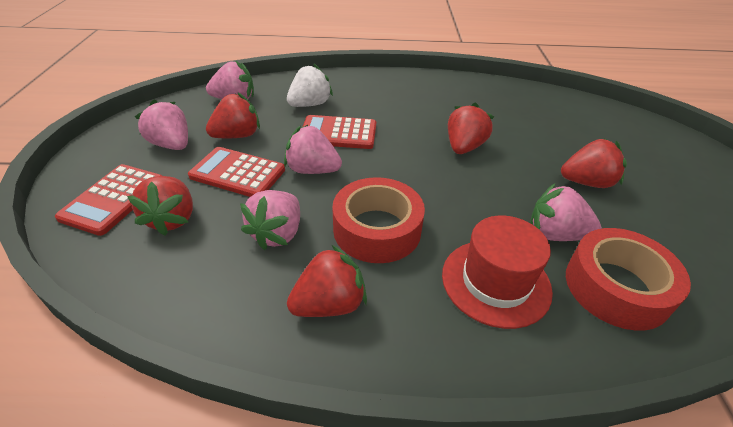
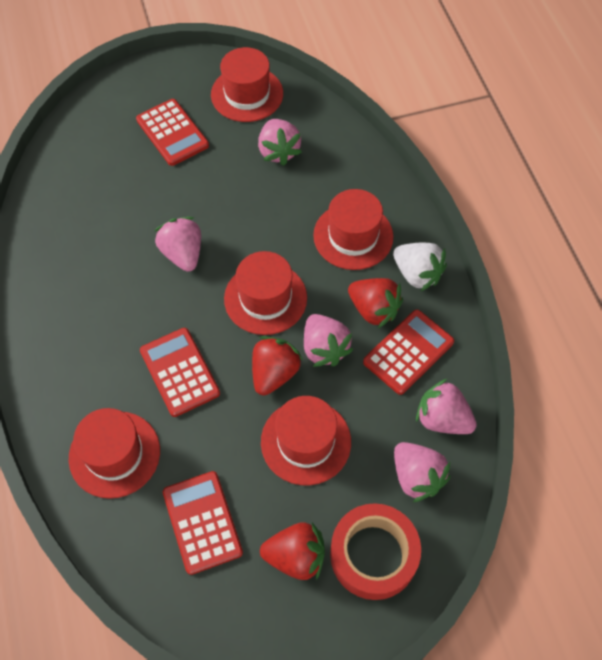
red calculator: [55,164,162,236] [188,147,285,197] [303,115,376,149] = 3 -> [136,99,209,166] [140,328,220,417] [163,471,243,575] [363,310,454,395] = 4
red hat: [442,215,553,329] = 1 -> [69,408,160,499] [211,47,283,122] [224,251,307,335] [261,396,351,485] [313,189,393,270] = 5
red strawberry: [127,176,193,236] [206,92,260,138] [287,245,367,317] [448,102,494,154] [561,139,627,188] = 5 -> [252,336,303,395] [260,522,325,580] [348,278,403,328] = 3
red tape: [332,177,425,263] [566,228,691,331] = 2 -> [330,503,421,600] = 1

